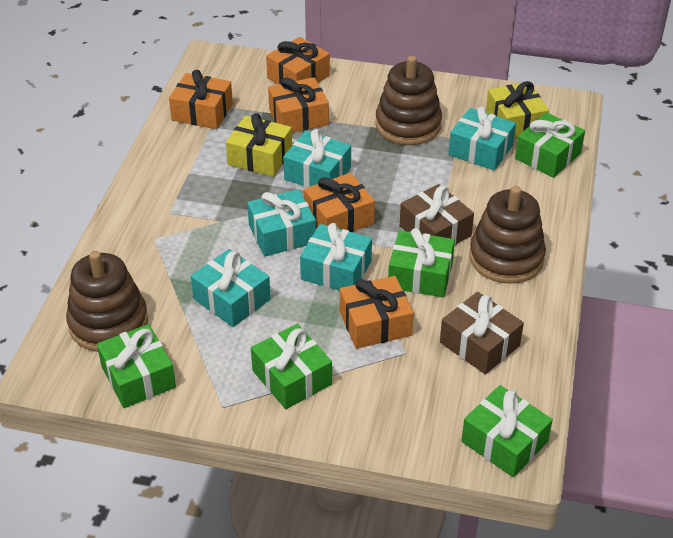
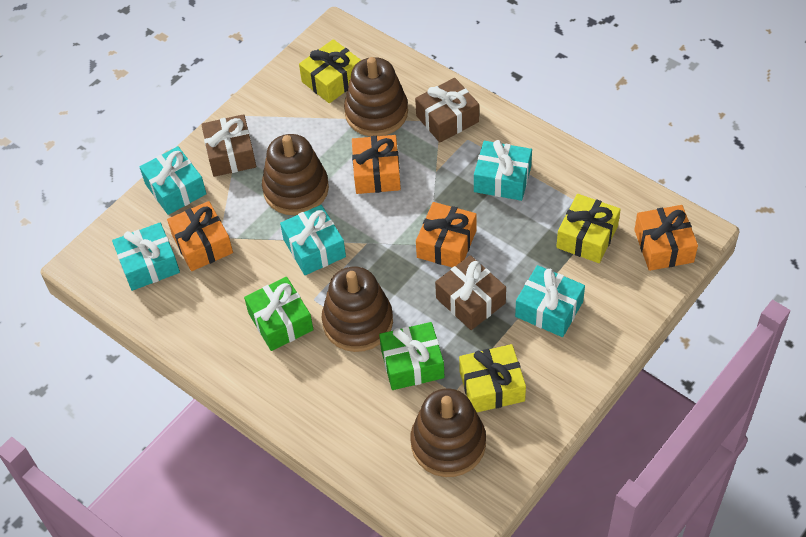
brown gift: [400,184,474,246] [440,292,524,374] = 2 -> [201,114,256,177] [415,78,479,143] [435,255,506,330] = 3
brown stacking toy: [66,251,148,352] [375,56,442,145] [469,186,546,284] = 3 -> [262,134,329,215] [322,267,393,352] [344,57,408,136] [411,388,486,477] = 4
green gift: [97,324,176,408] [251,324,332,409] [388,228,455,297] [462,385,553,477] [515,112,585,178] = 5 -> [244,277,313,351] [379,322,444,390] = 2
orange gift: [169,70,233,129] [266,37,330,85] [268,77,329,133] [304,173,375,232] [340,276,414,349] = 5 -> [167,201,233,271] [352,135,401,194] [416,202,477,267] [634,205,698,271] = 4
yellow gift: [226,113,292,177] [486,81,549,139] = 2 -> [299,39,361,103] [459,344,526,412] [556,194,621,263] = 3

